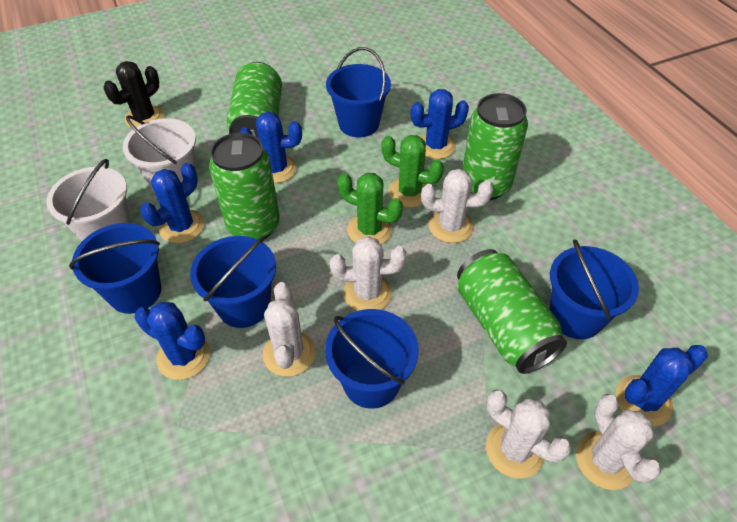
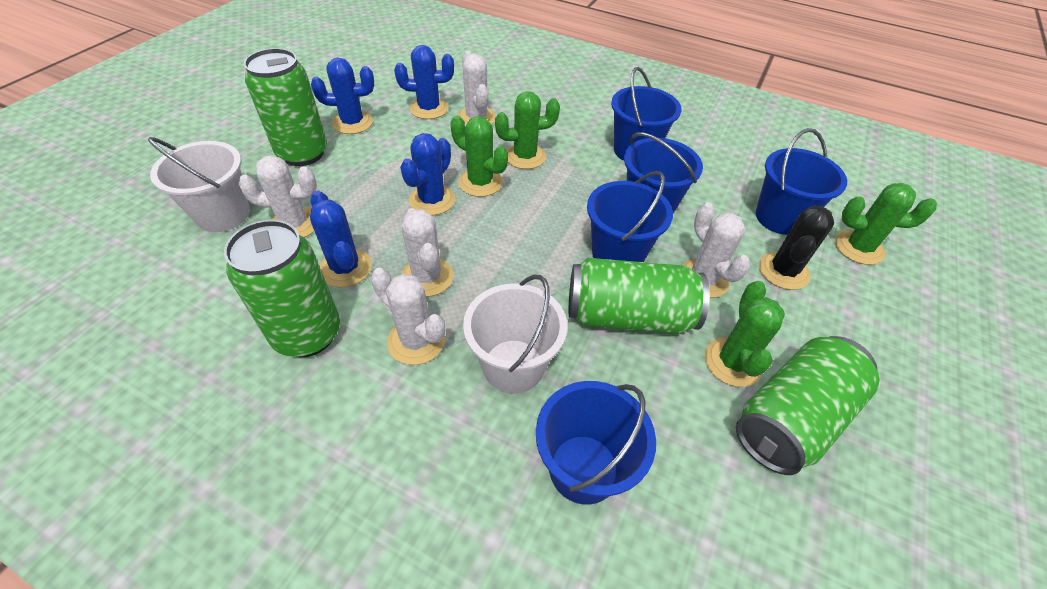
blue cactus: [135,302,210,380] [140,163,204,243] [239,112,302,183] [411,89,469,159] [615,345,708,426] = 5 -> [310,191,372,287] [311,58,374,134] [394,45,454,119] [400,133,455,216] = 4
green cactus: [337,173,403,245] [381,135,444,208] = 2 -> [450,115,508,197] [495,91,560,169] [704,281,785,387] [835,183,937,265] = 4

